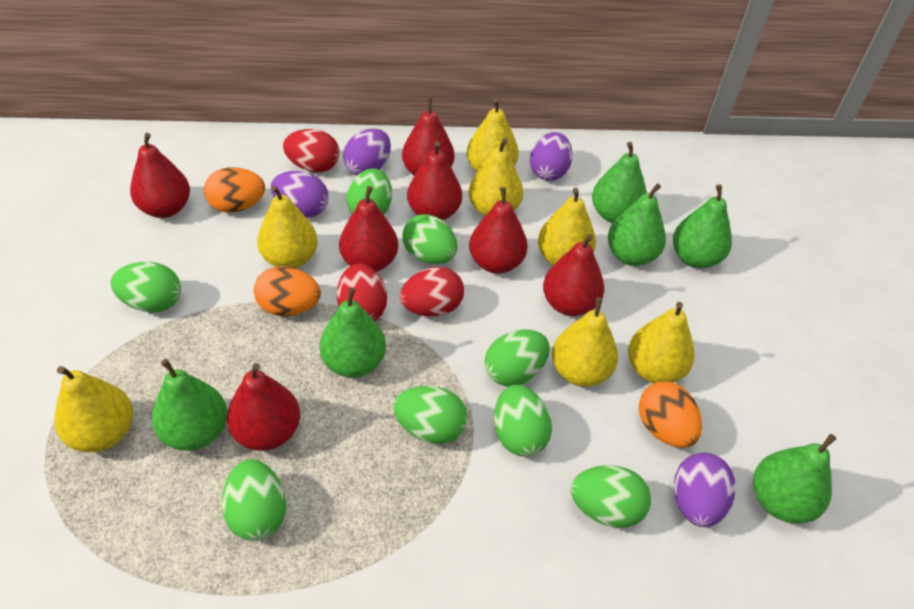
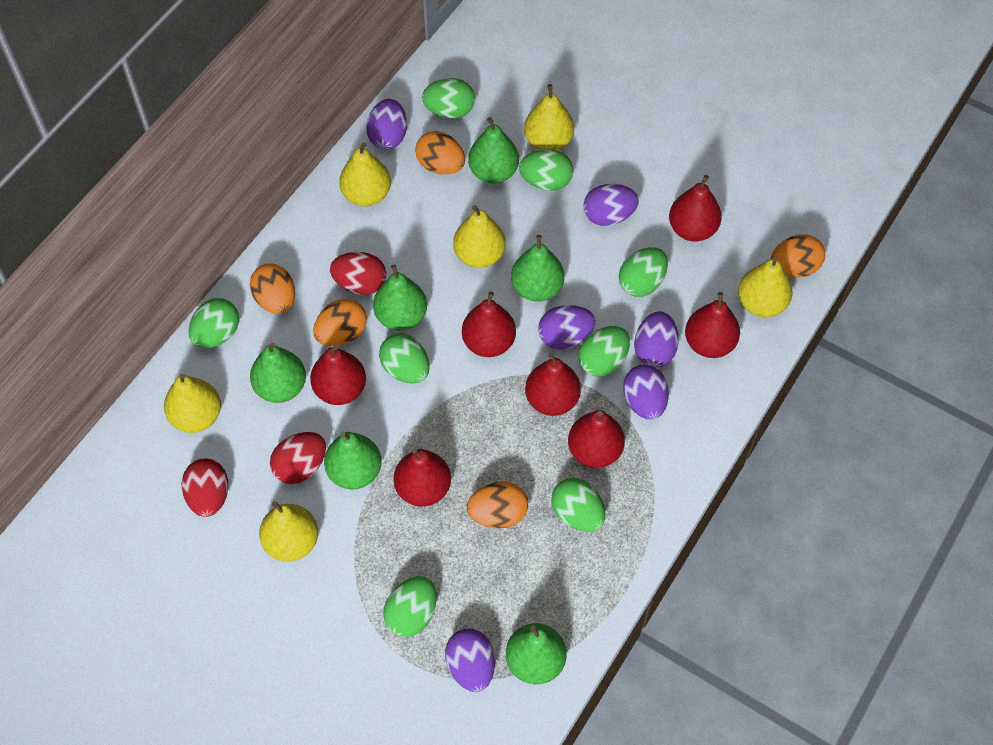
orange egg: [204,167,265,213] [254,266,321,316] [639,382,702,448] = 3 -> [250,264,295,314] [313,299,367,346] [415,131,465,175] [467,482,528,528] [771,234,825,277] = 5
purple egg: [271,171,328,218] [343,129,391,175] [530,132,573,181] [674,453,736,527] = 4 -> [366,99,407,150] [445,628,495,692] [538,305,596,350] [584,184,639,226] [623,364,669,420] [634,311,679,367] = 6
yellow pear: [54,366,133,452] [257,185,318,268] [467,99,519,172] [469,138,523,216] [538,188,596,265] [552,297,618,387] [628,302,695,383] = 7 -> [164,374,221,433] [259,501,318,562] [339,143,391,206] [453,205,506,268] [524,84,574,151] [738,257,793,317] = 6

